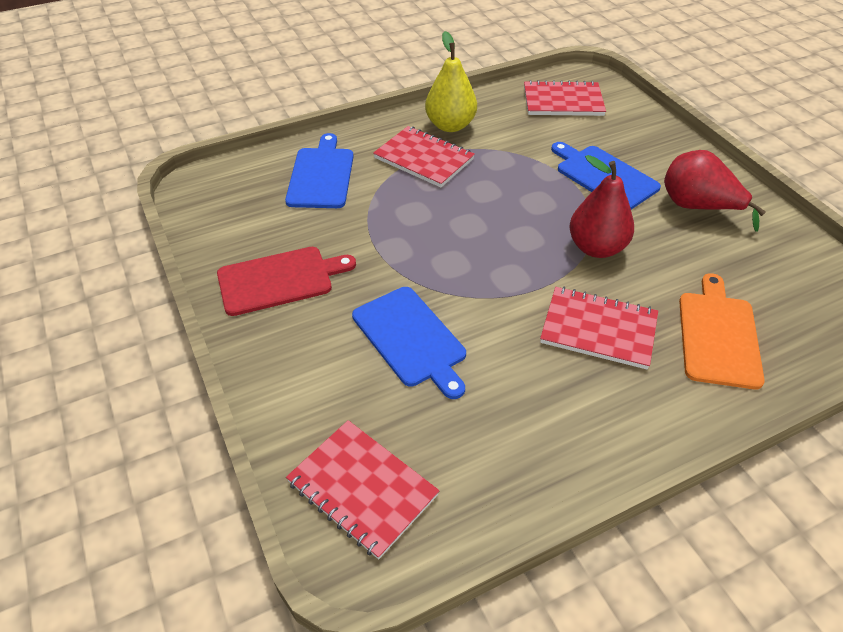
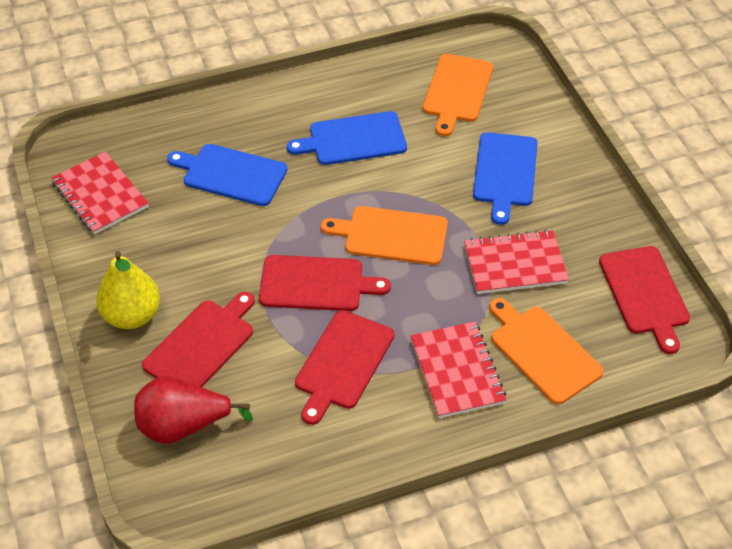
orange cutting board: [679,273,765,390] = 1 -> [321,206,448,265] [423,54,493,136] [489,298,604,405] = 3
red cutting board: [217,247,356,316] = 1 -> [142,292,255,387] [259,255,391,311] [295,310,394,425] [599,246,690,354] = 4
red notebook: [286,420,440,559] [373,126,475,187] [524,80,606,116] [540,287,658,369] = 4 -> [51,151,149,234] [410,321,506,418] [464,229,569,294] = 3
red pear: [569,155,634,258] [664,150,766,231] = 2 -> [134,376,253,444] = 1

